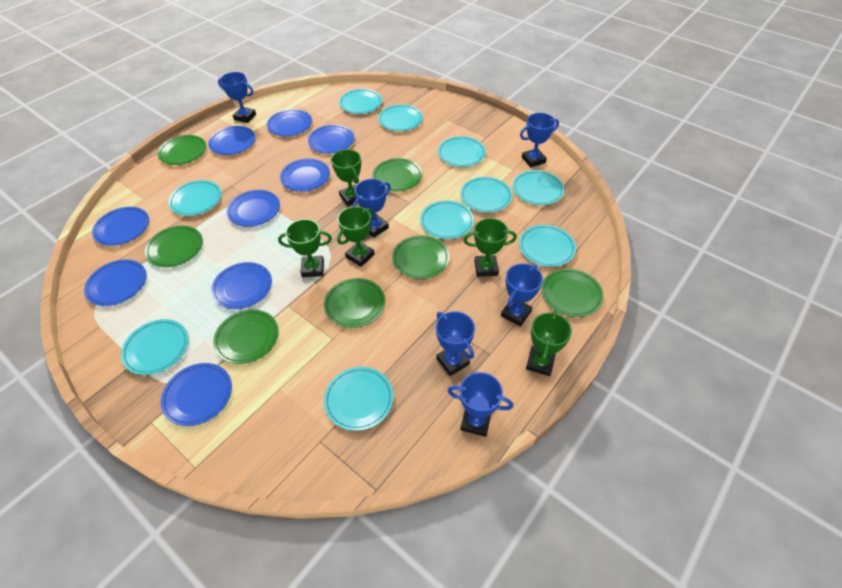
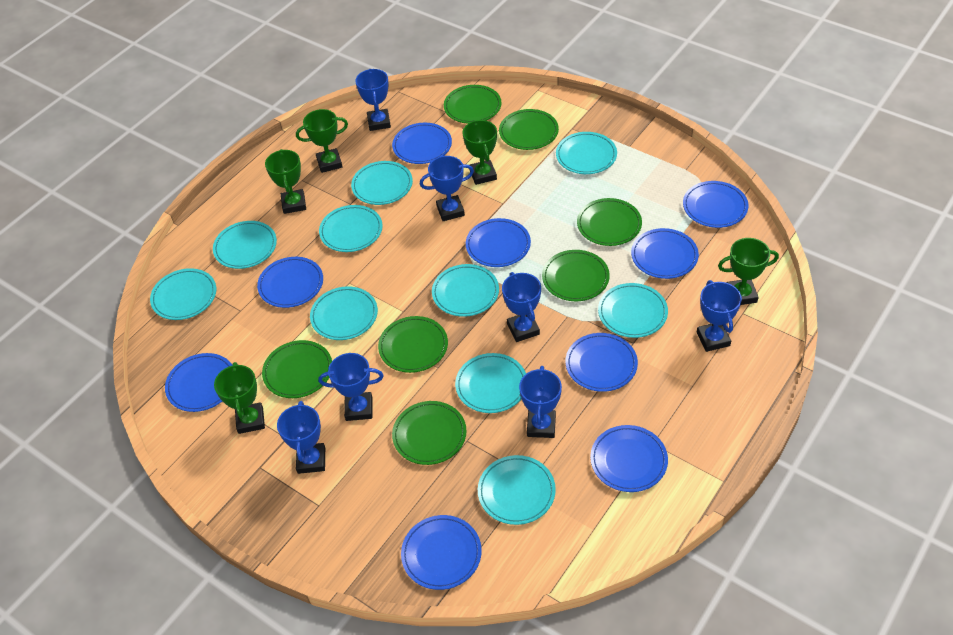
blue trophy: [218,72,256,123] [352,179,391,238] [436,311,475,376] [448,372,513,437] [501,263,543,327] [520,113,559,168] = 6 -> [277,401,325,474] [319,353,384,421] [355,69,391,131] [420,156,474,221] [502,272,541,342] [519,366,562,438] [697,280,742,352] = 7

